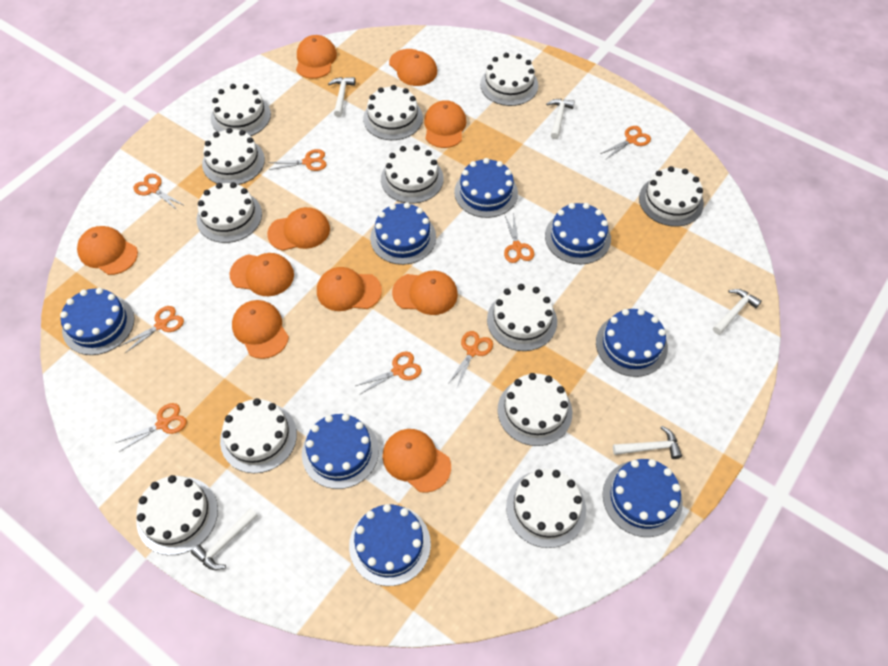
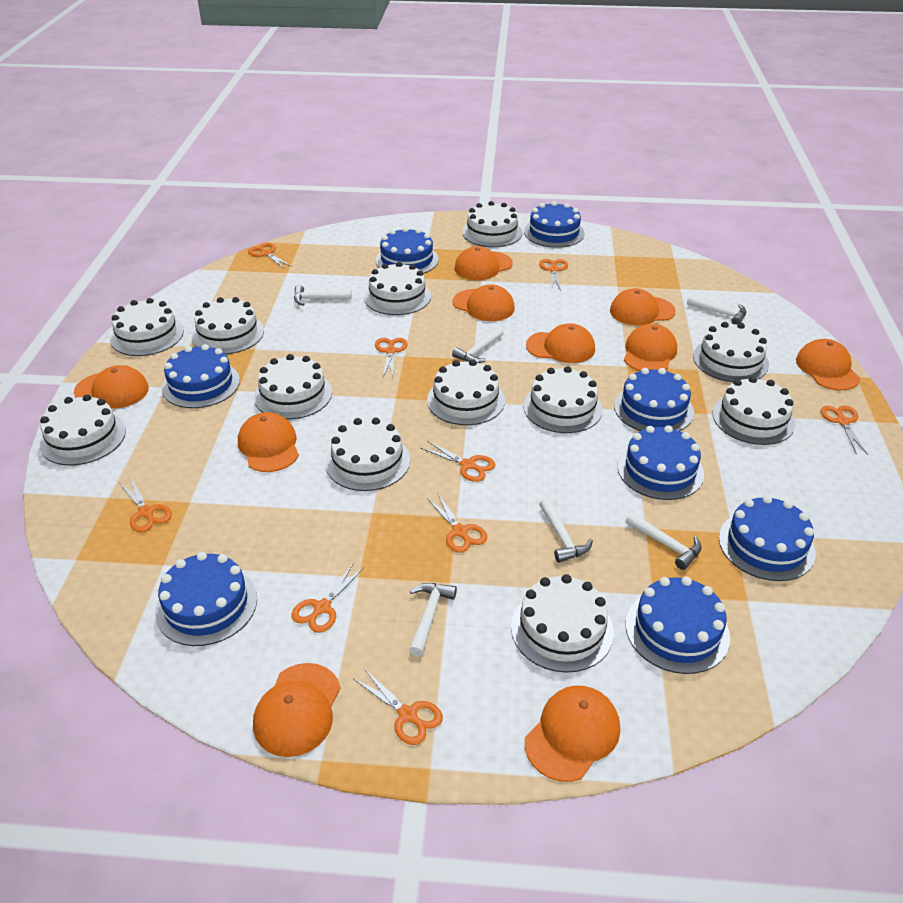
orange scissors: [115,403,187,452] [119,306,184,354] [134,174,185,211] [269,149,327,171] [356,351,422,395] [447,331,493,388] [504,213,534,263] [600,126,651,159] = 8 -> [119,478,172,532] [248,242,293,269] [291,564,364,633] [354,669,443,745] [375,338,408,376] [421,441,495,482] [427,492,488,553] [539,259,568,291] [821,405,868,455] = 9
white hammer: [191,508,258,570] [328,77,355,117] [546,99,575,139] [613,426,682,459] [713,289,762,335] = 5 -> [294,285,352,306] [409,583,457,656] [452,327,504,363] [539,498,593,563] [626,512,702,570] [687,296,746,325] = 6

